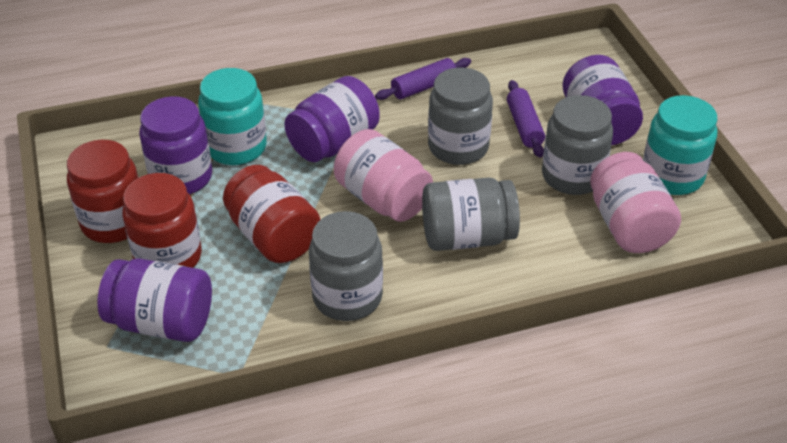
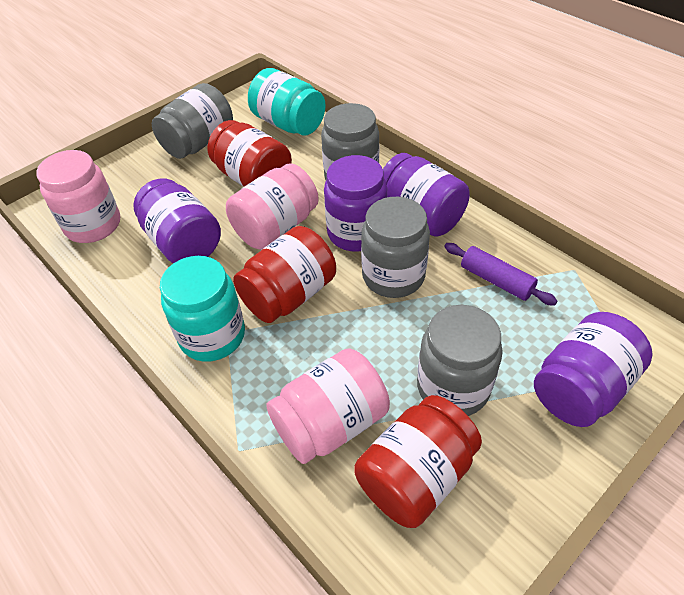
pink jar: [334,129,433,222] [590,152,681,253] = 2 -> [36,150,120,243] [226,163,319,250] [266,348,390,464] = 3
purple rolling pin: [375,58,471,100] [507,80,545,158] = 2 -> [444,243,557,306] = 1

